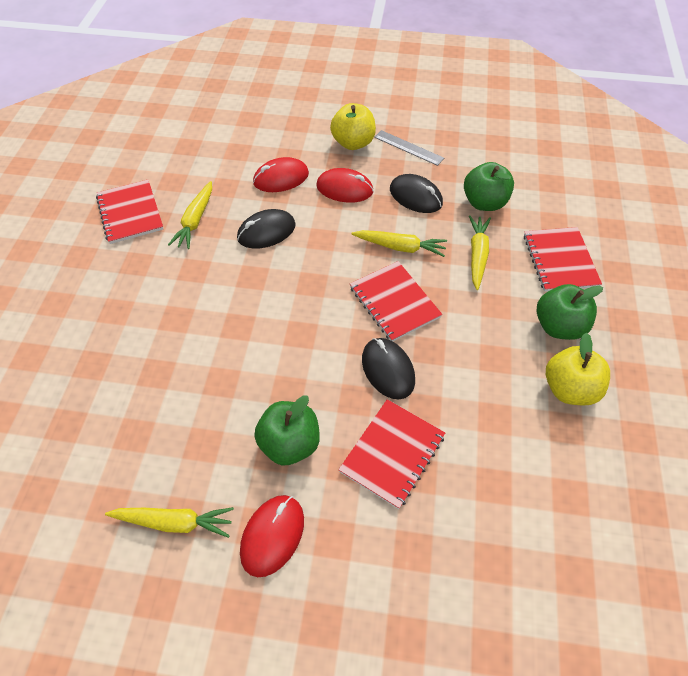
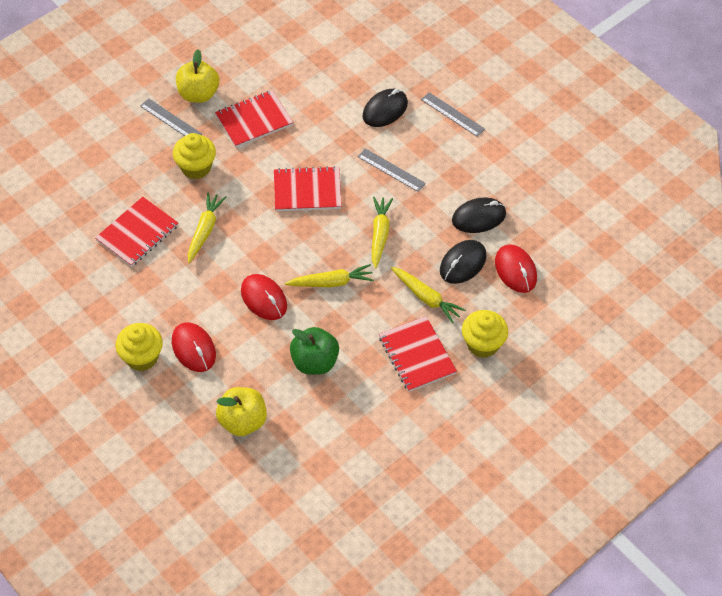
green apple: [254,395,320,465] [464,162,514,211] [537,284,603,340] = 3 -> [290,327,339,375] = 1
grey ruler: [374,130,444,166] = 1 -> [140,98,202,136] [358,148,426,192] [421,92,485,137] = 3
yellow cupcake: none = 0 -> [115,323,163,371] [173,133,216,179] [462,310,508,358] = 3

